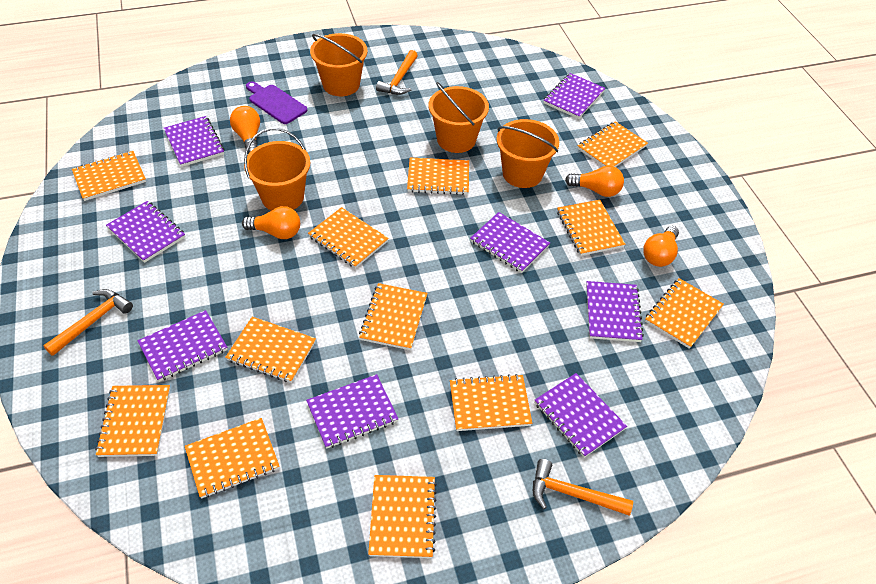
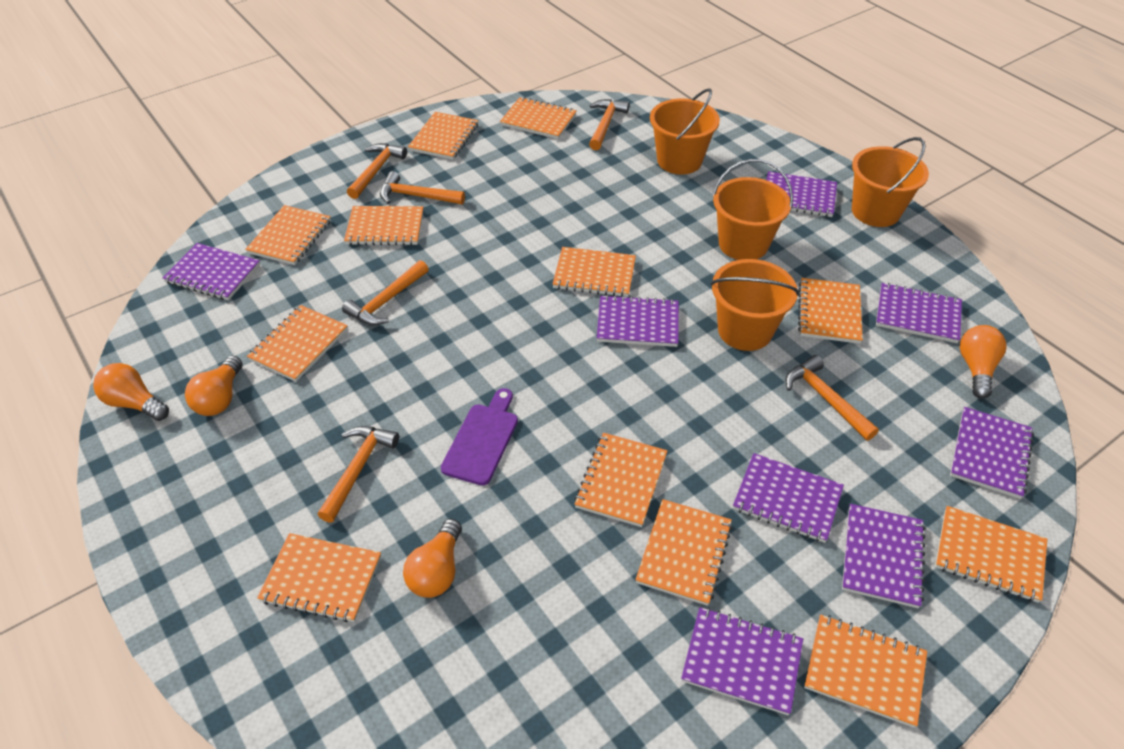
orange hammer: [43,289,133,356] [376,50,418,95] [533,459,633,516] = 3 -> [318,426,399,523] [342,260,429,325] [347,143,407,199] [380,171,465,204] [589,99,630,150] [785,355,879,441] = 6

